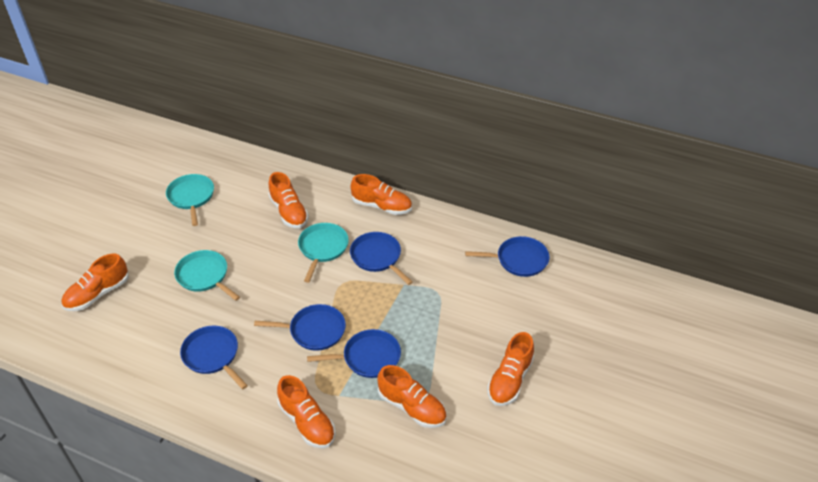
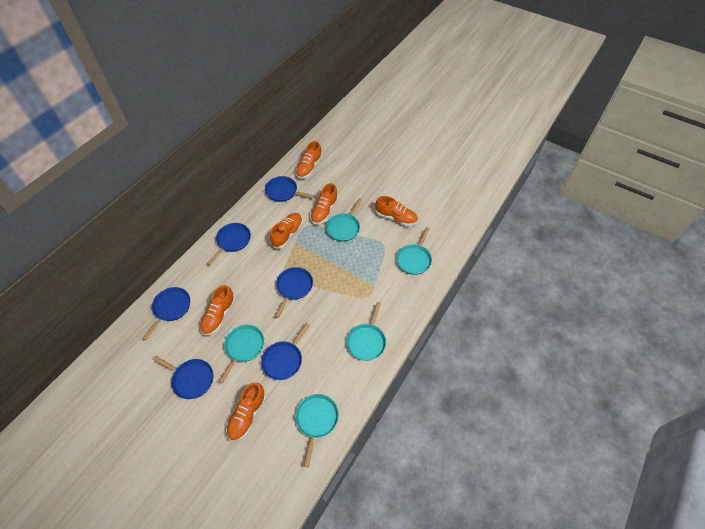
blue pan: [180,326,248,389] [254,304,346,351] [307,329,401,378] [350,232,413,285] [465,236,550,277] = 5 -> [143,287,190,340] [153,356,214,399] [207,223,251,265] [261,323,310,380] [265,176,315,202] [275,267,313,318] = 6
turquoise pan: [166,174,214,226] [174,250,240,301] [298,223,349,283] = 3 -> [219,325,264,384] [295,394,339,467] [326,198,362,242] [346,302,386,361] [396,227,432,275] = 5

